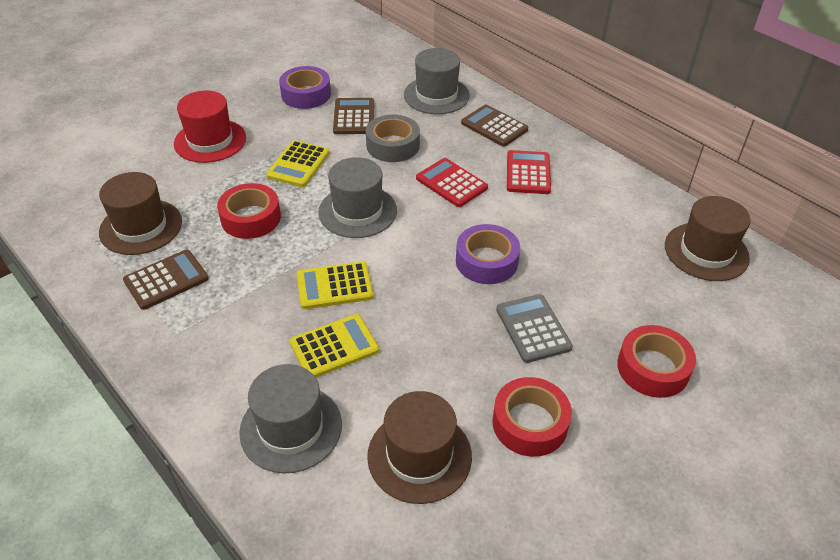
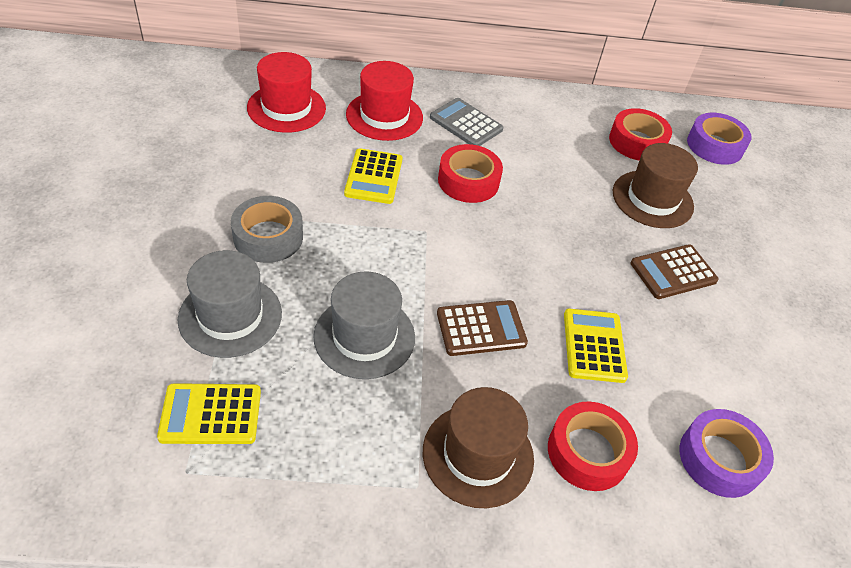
brown calculator: [123,250,209,310] [333,98,374,134] [461,105,528,147] = 3 -> [437,300,528,356] [631,244,719,299] = 2
brown hat: [99,172,182,255] [367,391,472,504] [665,196,751,281] = 3 -> [423,387,534,508] [613,143,698,228] = 2
grey hat: [239,364,342,473] [318,157,397,238] [404,48,470,114] = 3 -> [178,250,282,358] [313,271,415,379] = 2
red calculator: [416,158,488,207] [507,150,551,194] = 2 -> none = 0
red hat: [174,91,246,163] = 1 -> [247,52,326,133] [346,61,423,141] = 2

